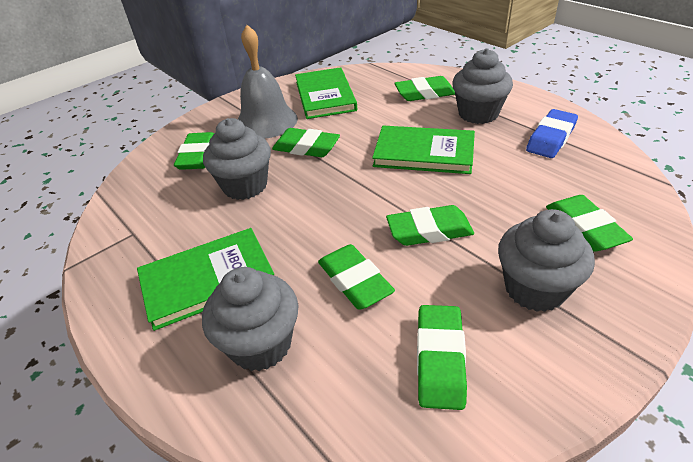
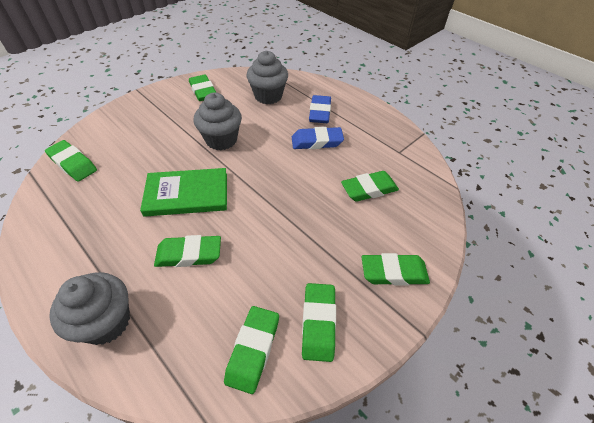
blue eraser: [526,109,578,158] = 1 -> [292,127,344,149] [309,95,331,123] = 2
green book: [137,228,274,331] [295,67,357,119] [372,126,475,174] = 3 -> [140,168,227,217] = 1
grey bell: [238,25,298,139] = 1 -> none = 0
grey cupcake: [202,267,299,371] [203,118,271,200] [452,48,513,124] [498,209,595,312] = 4 -> [49,272,130,345] [194,92,242,150] [247,50,288,104] = 3

